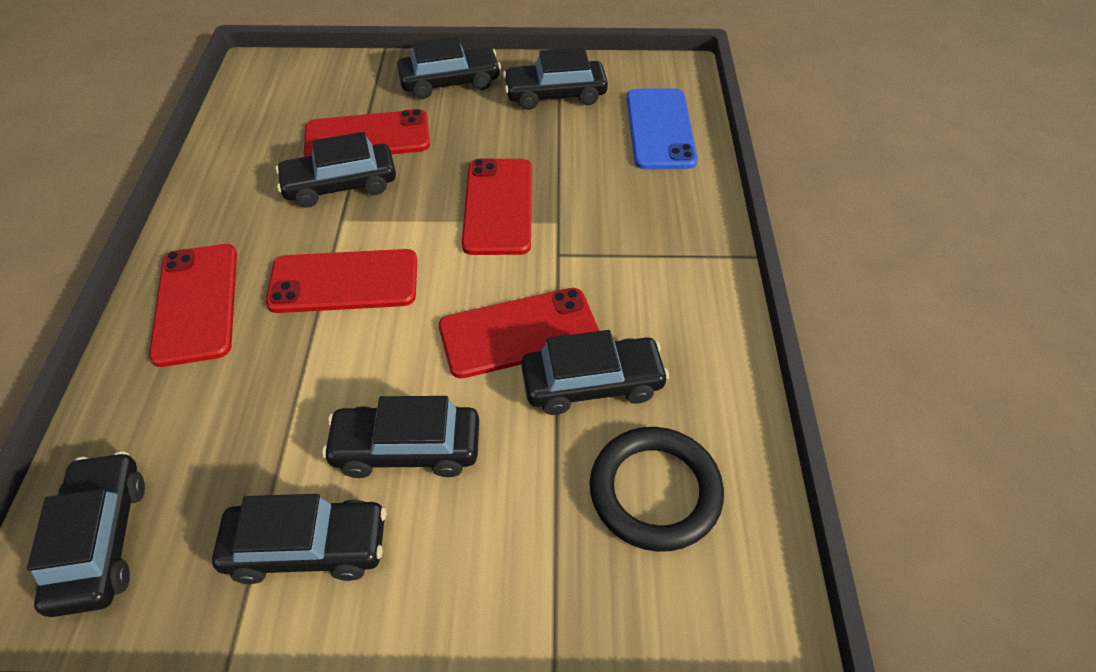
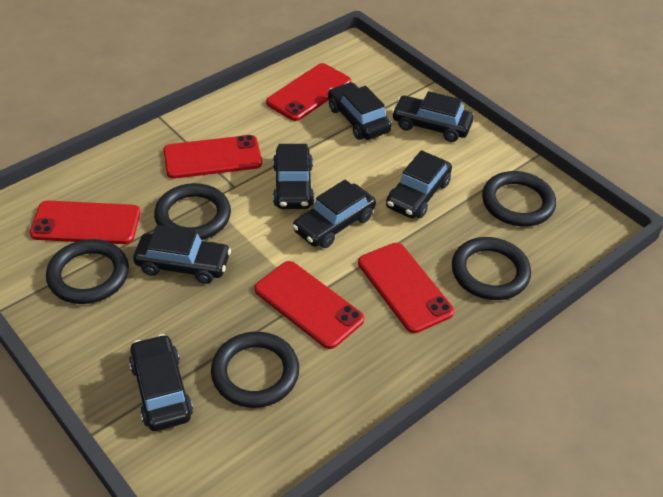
black ring: [590,427,724,552] = 1 -> [46,239,129,304] [154,183,231,240] [211,332,299,408] [452,237,531,300] [482,171,556,226] = 5
blue phone: [626,88,698,169] = 1 -> none = 0

